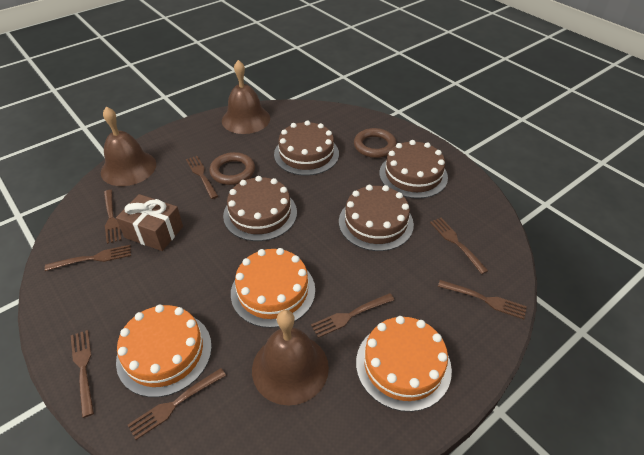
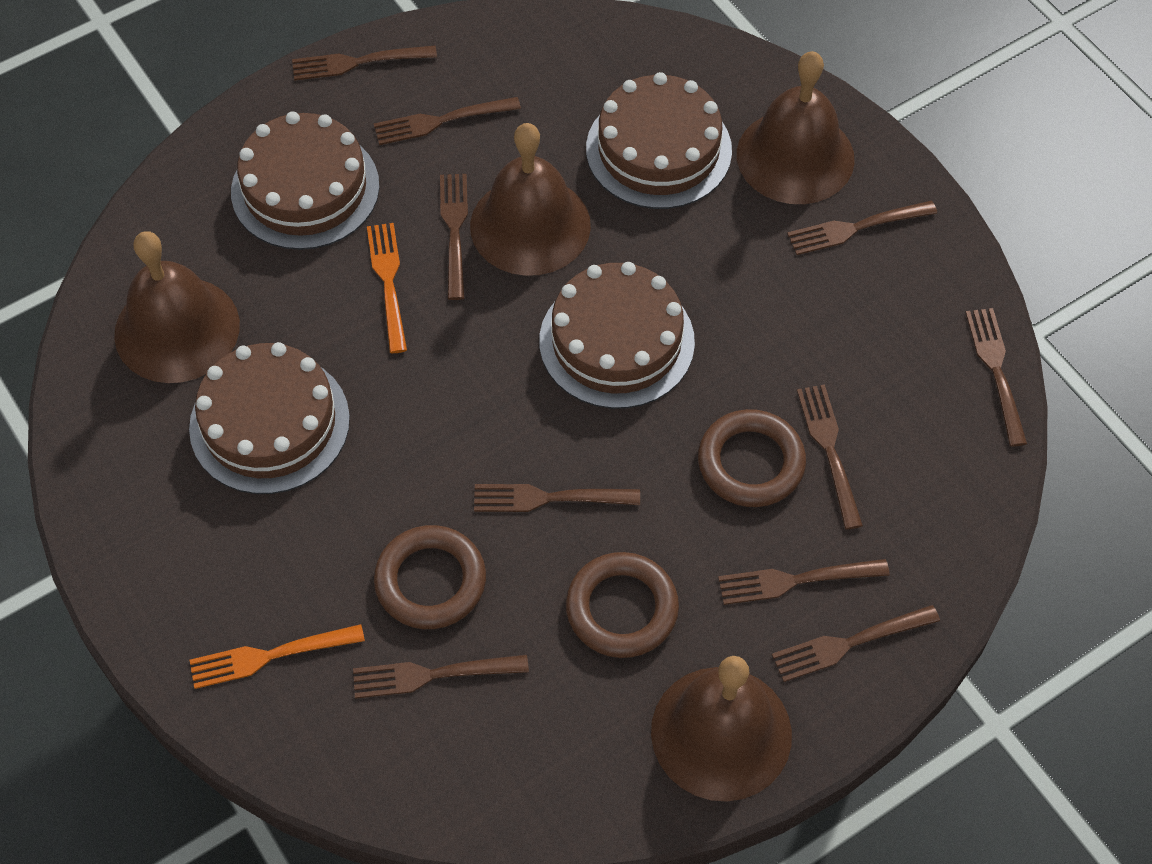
brown bell: [101,107,156,186] [222,60,270,134] [252,310,329,406] = 3 -> [114,231,240,383] [470,123,591,276] [651,656,792,802] [737,51,855,204] = 4
brown fork: [45,245,131,271] [71,330,94,418] [104,190,121,244] [128,368,226,440] [186,156,218,199] [311,293,394,338] [430,218,488,274] [438,280,527,319] = 8 -> [292,46,437,81] [353,654,529,699] [374,97,521,145] [440,174,468,300] [474,484,640,512] [718,559,890,605] [772,605,940,682] [787,201,937,255] [797,385,863,529] [965,308,1027,446] = 10
brown gift: [116,194,183,251] = 1 -> none = 0
brown ring: [209,152,255,185] [354,128,397,158] = 2 -> [374,525,486,629] [566,552,679,658] [698,409,806,507] = 3
orange cake: [116,304,212,397] [231,248,315,328] [356,316,452,412] = 3 -> none = 0
orange fork: none = 0 -> [190,624,365,689] [367,223,407,353] = 2

